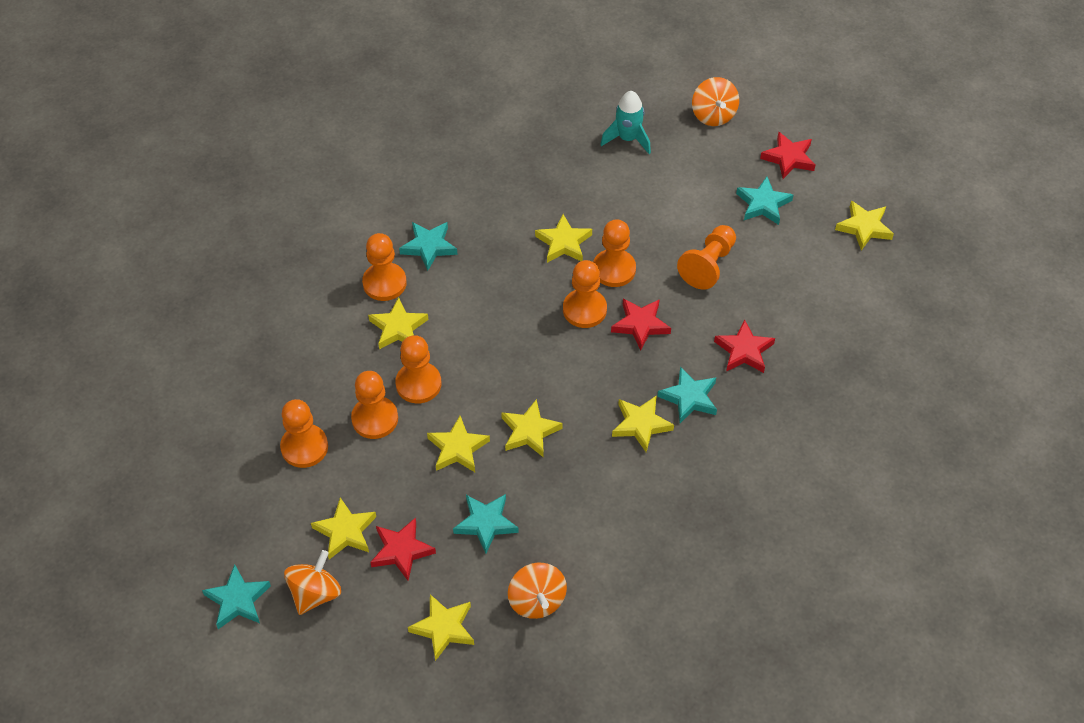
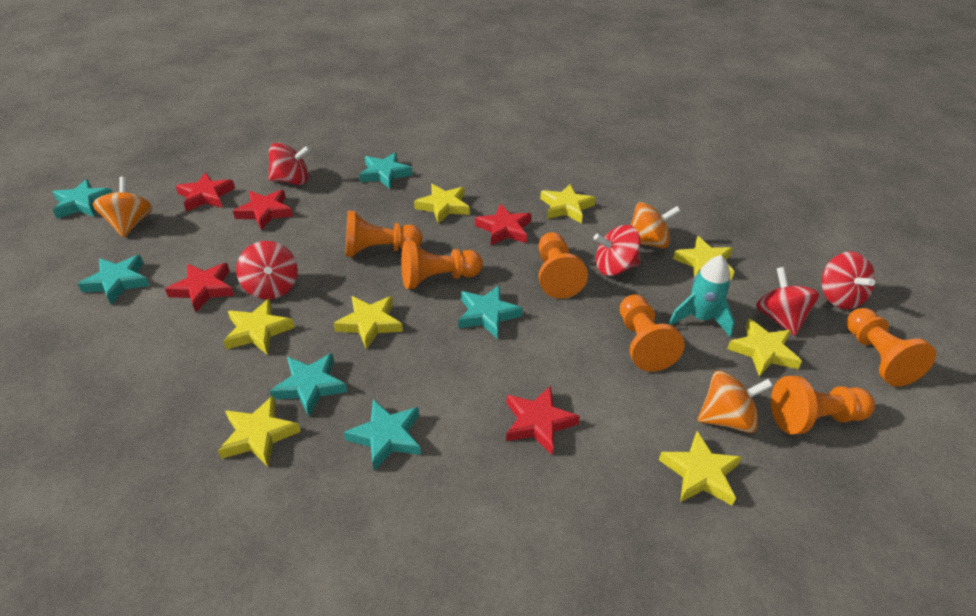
orange pawn: [280,399,328,468] [351,371,398,439] [362,233,407,301] [395,335,441,404] [563,260,607,328] [593,219,636,287] [677,225,736,290] = 7 -> [346,211,423,257] [401,241,483,289] [539,232,588,299] [620,294,685,372] [771,376,875,434] [847,308,936,387] = 6
red spinning top: none = 0 -> [236,241,298,299] [268,142,311,185] [593,225,641,276] [756,267,820,336] [822,252,875,309] = 5
red star: [370,517,436,581] [611,298,671,350] [714,320,775,373] [760,132,816,179] = 4 -> [165,263,234,312] [176,172,235,212] [233,190,293,230] [475,204,532,246] [506,386,580,455] = 5
turquoise star: [202,564,271,629] [399,222,457,271] [453,494,519,554] [657,366,717,423] [736,177,793,225] = 5 -> [53,179,113,219] [78,255,150,305] [270,353,347,416] [344,399,421,471] [359,152,412,189] [458,285,523,338] = 6

